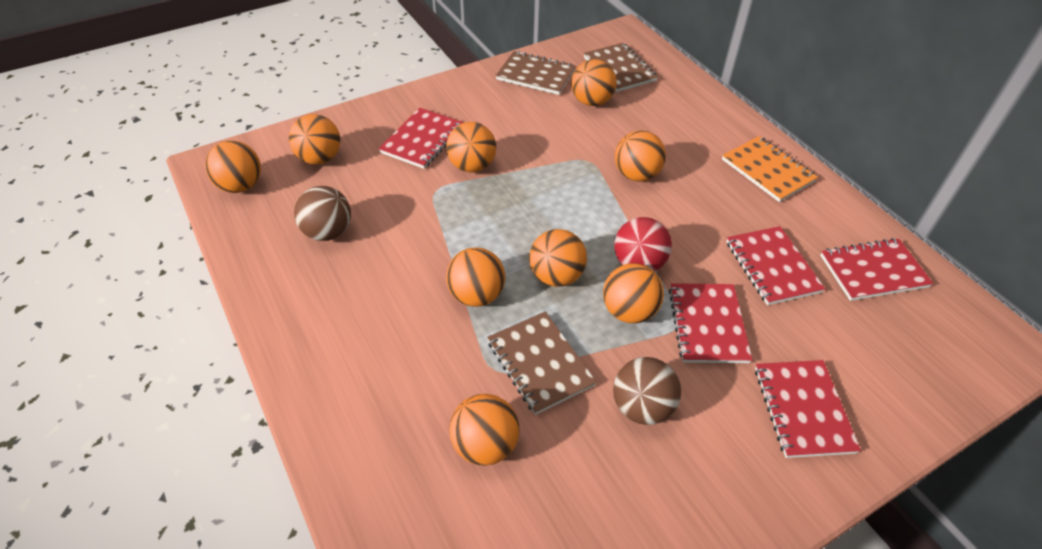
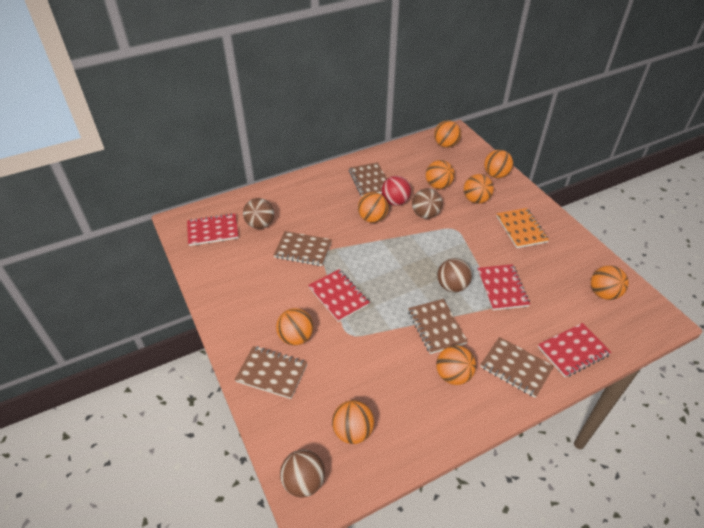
brown ball: [294,186,351,241] [613,357,681,425] = 2 -> [243,198,274,229] [280,450,325,498] [412,188,443,219] [437,258,472,292] = 4
brown notebook: [487,311,596,415] [496,51,576,95] [584,43,658,92] = 3 -> [235,346,308,399] [274,231,332,266] [349,162,387,196] [408,299,468,354] [480,337,554,398] = 5
red notebook: [379,108,463,169] [669,283,752,363] [726,226,825,305] [755,360,861,458] [820,238,933,301] = 5 -> [187,213,238,246] [308,269,370,322] [477,264,530,310] [538,323,611,377] = 4

